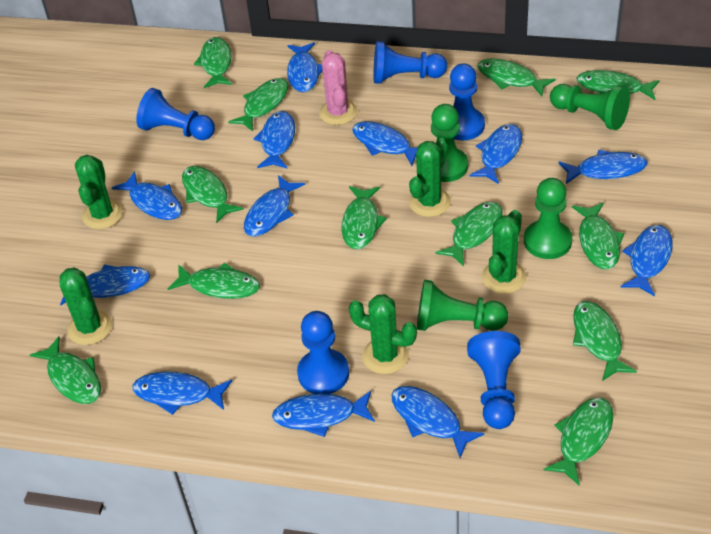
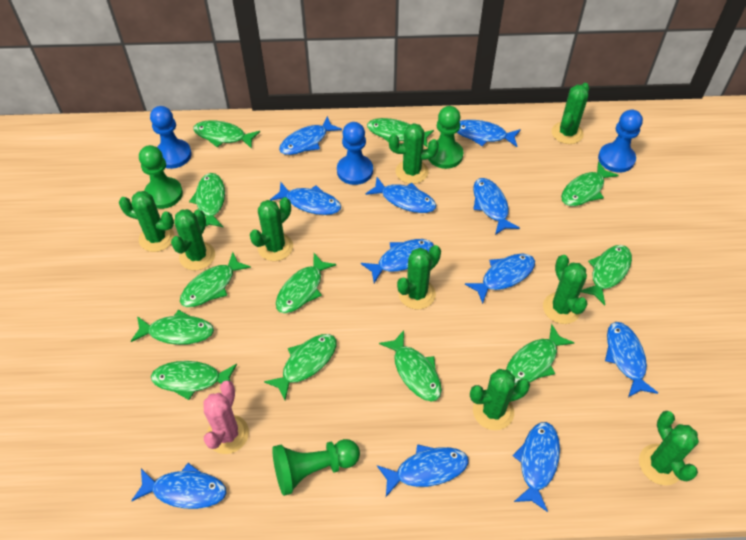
blue fish: [60,264,150,305] [112,171,182,220] [132,372,232,415] [244,175,305,236] [253,111,295,168] [272,391,375,437] [287,42,322,92] [352,121,418,166] [391,386,484,458] [469,124,522,184] [559,150,647,184] [621,225,673,296] = 12 -> [131,463,227,509] [270,183,341,215] [279,116,342,155] [361,239,434,283] [365,177,436,213] [377,444,469,497] [457,120,521,147] [465,254,535,304] [473,178,520,235] [512,422,560,512] [605,322,658,397] = 11
blue pawn: [136,88,215,140] [297,311,349,394] [373,41,447,84] [449,63,485,140] [467,331,521,429] = 5 -> [150,106,192,169] [337,122,373,185] [598,110,643,172] = 3
green cactus: [60,267,112,345] [75,155,123,229] [349,294,417,374] [409,138,451,217] [482,210,526,294] = 5 -> [119,191,174,252] [171,209,215,271] [250,197,293,261] [389,123,439,184] [397,245,441,310] [470,369,530,430] [543,255,588,324] [552,83,589,144] [639,411,699,485] = 9
green pawn: [417,279,508,331] [431,104,468,182] [524,178,572,259] [550,84,630,130] = 4 -> [139,145,183,209] [272,439,360,496] [428,106,464,169] = 3

